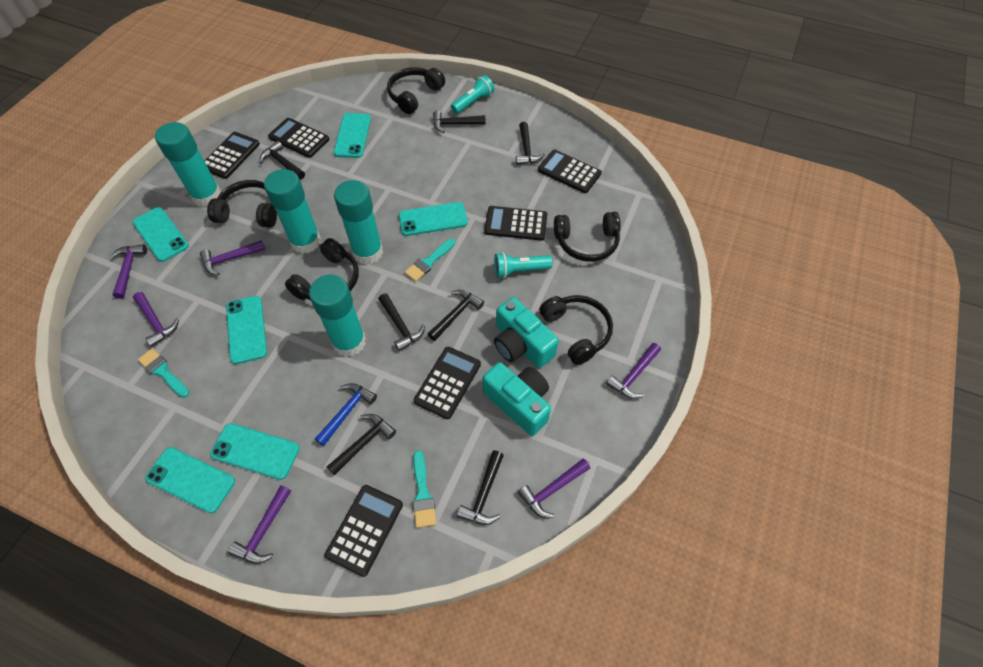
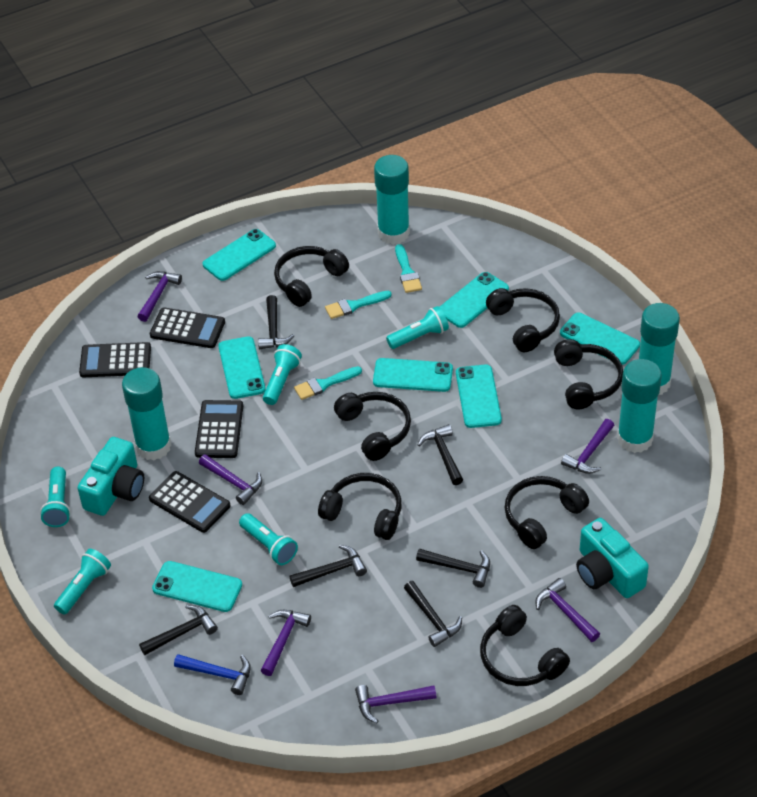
black calculator: [204,132,260,179] [268,118,329,158] [325,485,403,577] [414,347,481,419] [484,206,547,241] [538,150,602,193] = 6 -> [79,342,151,377] [149,471,231,533] [150,307,225,348] [195,400,243,458] = 4
black hammer: [260,141,305,180] [327,414,396,476] [378,293,425,351] [428,290,484,341] [433,110,486,133] [457,450,504,525] [516,122,545,165] = 7 -> [139,605,218,655] [258,295,294,349] [289,545,367,587] [404,581,462,647] [416,549,490,588] [418,424,463,485] = 6
black headphones: [207,180,277,228] [285,238,359,300] [387,67,445,114] [539,295,613,365] [554,212,621,262] = 5 -> [274,246,349,307] [318,473,402,540] [334,392,411,461] [480,605,570,686] [486,288,560,352] [504,476,589,549] [554,339,623,409] = 7
turquoise flashlight: [451,75,494,114] [494,252,553,278] = 2 -> [40,467,71,527] [54,549,111,615] [239,513,298,565] [263,344,302,405] [386,306,449,349] = 5
turquoise phone: [133,207,189,262] [145,447,235,513] [210,423,300,480] [226,296,267,364] [334,113,371,158] [399,202,468,236] = 6 -> [152,561,242,612] [203,229,276,281] [218,336,266,399] [373,358,453,392] [440,272,509,328] [456,365,502,428] [560,313,640,365] = 7

